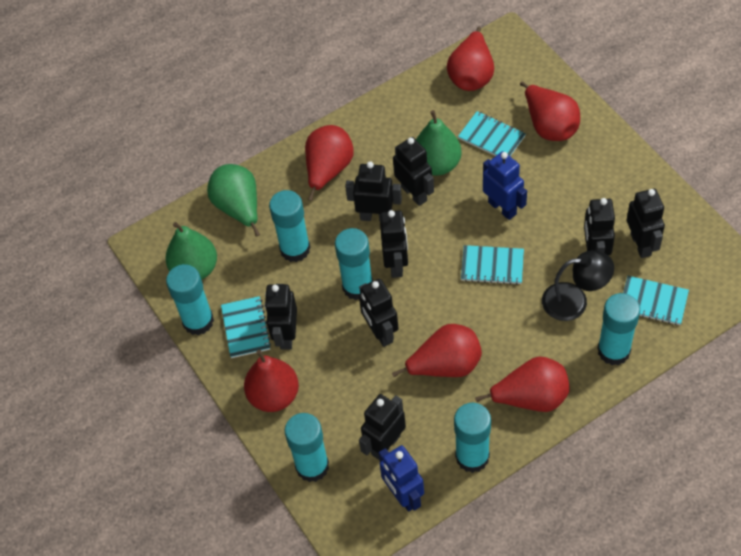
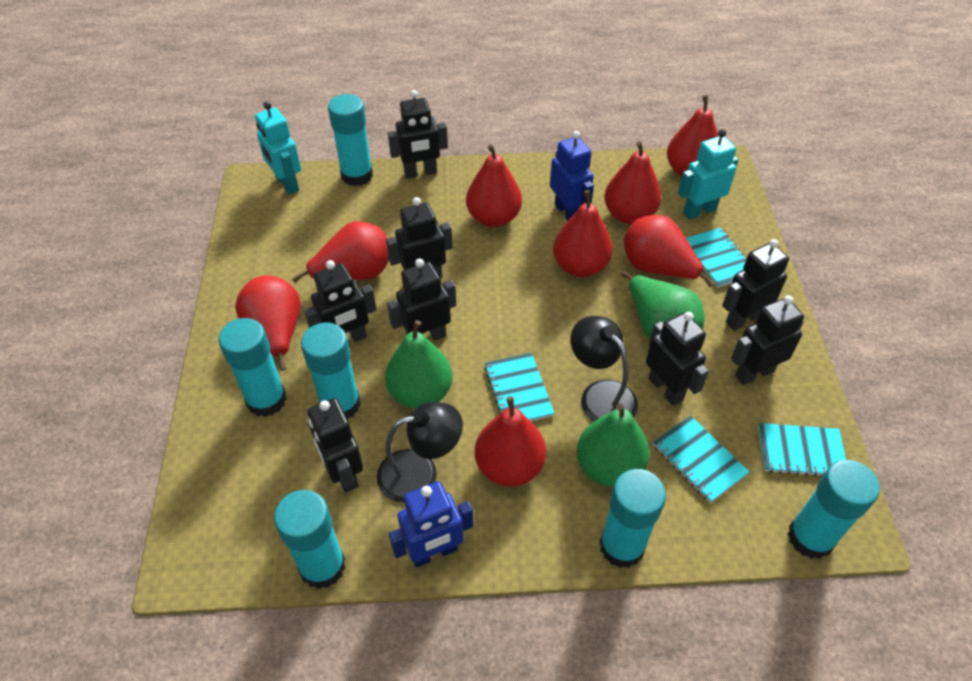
black lamp: [542,251,614,321] = 1 -> [377,402,463,503] [570,316,638,422] = 2
red pear: [244,350,299,412] [305,125,354,201] [392,324,482,378] [447,27,494,91] [475,356,570,412] [520,81,580,141] = 6 -> [235,275,301,371] [292,221,389,283] [466,144,522,227] [475,396,546,487] [553,190,613,277] [604,141,661,224] [624,215,714,287] [667,95,718,177] = 8
turquoise robot: none = 0 -> [255,101,301,195] [678,129,738,220] = 2

